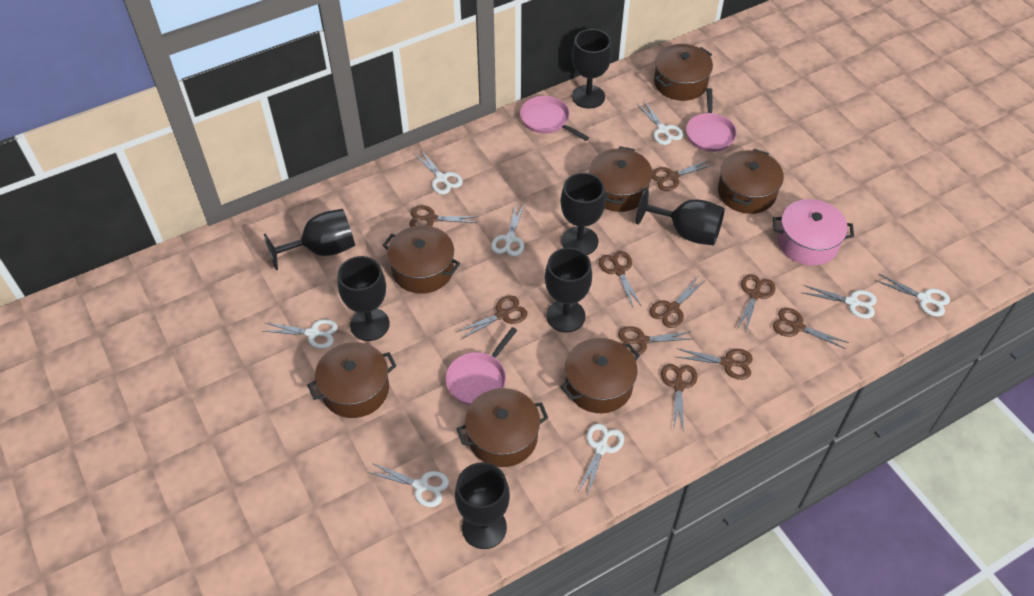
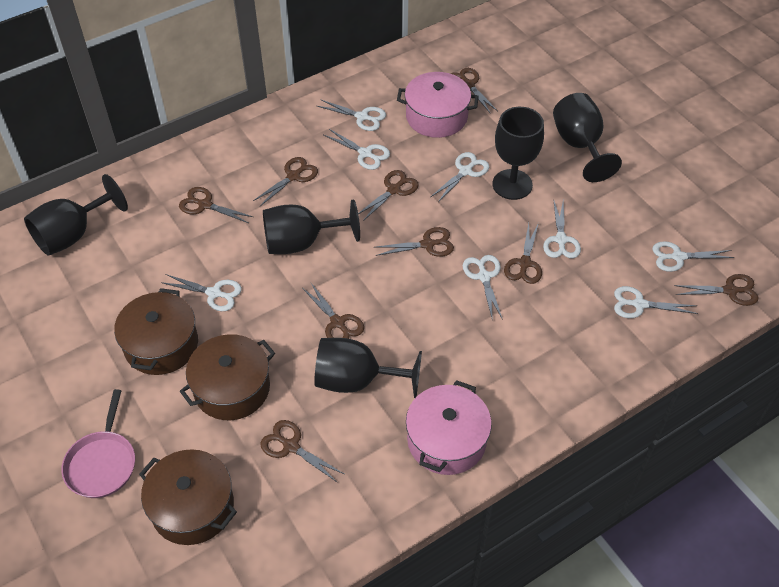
black goblet: [264,209,355,270] [338,256,390,341] [455,462,510,549] [545,248,592,332] [561,173,606,255] [572,29,612,109] [636,188,725,245] = 7 -> [24,174,128,256] [263,199,360,254] [314,338,422,398] [492,107,544,200] [553,93,622,182] = 5
brown pot: [307,342,396,418] [383,225,460,294] [457,388,548,467] [561,338,640,413] [589,146,652,212] [654,44,713,101] [718,149,784,214] = 7 -> [114,288,198,375] [139,449,237,545] [180,334,275,420] = 3
brown scissors: [409,205,478,227] [456,295,528,339] [599,251,642,307] [618,326,692,356] [650,277,706,328] [652,159,714,191] [661,364,697,432] [677,348,753,380] [737,274,776,331] [773,308,849,349] = 10 -> [179,187,253,223] [253,157,318,206] [260,420,344,483] [302,283,364,339] [358,170,419,221] [376,227,454,257] [450,68,498,114] [504,223,542,284] [674,274,759,306] = 9
pink pan: [446,327,518,405] [520,96,589,141] [686,88,737,152] = 3 -> [61,389,135,498] = 1
pink pot: [773,199,854,266] = 1 -> [397,72,479,138] [406,380,492,475] = 2

